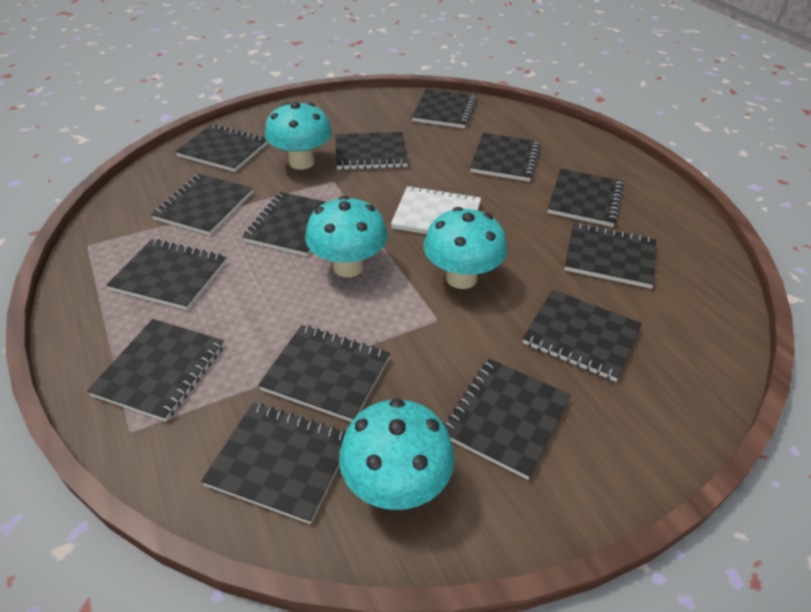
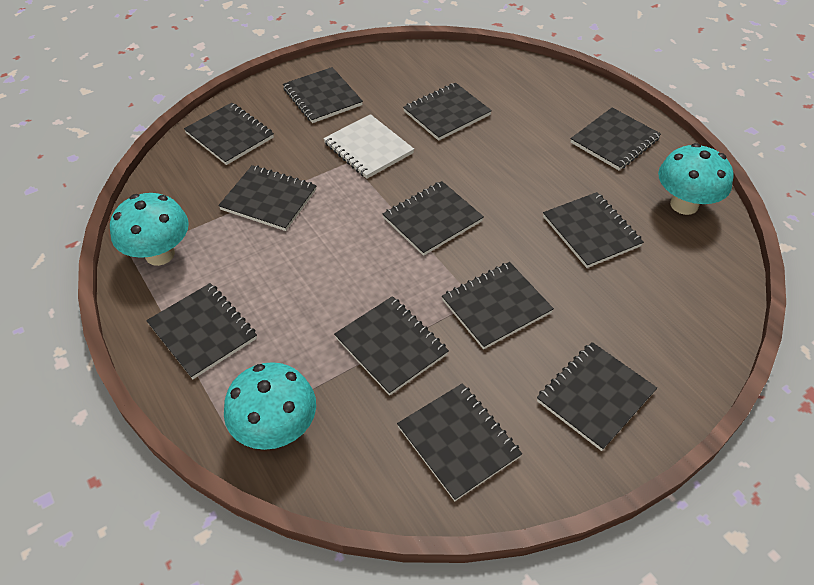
black notebook: [87,319,224,421] [106,239,226,310] [151,174,253,235] [175,124,268,172] [201,403,346,524] [242,192,326,256] [258,325,390,422] [336,132,408,170] [412,89,477,128] [444,359,571,480] [470,133,541,182] [523,290,642,382] [547,169,624,227] [564,223,656,289] = 14 -> [146,283,257,379] [184,103,274,165] [218,165,317,231] [283,67,363,123] [334,296,449,395] [383,181,484,256] [397,383,522,501] [403,83,492,141] [442,262,554,349] [537,342,657,451] [543,192,644,268] [571,107,661,170] = 12
turquoise mushroom: [265,102,332,170] [305,196,388,277] [339,399,455,510] [424,207,507,289] = 4 -> [110,193,189,266] [224,362,316,450] [658,143,733,215] = 3

